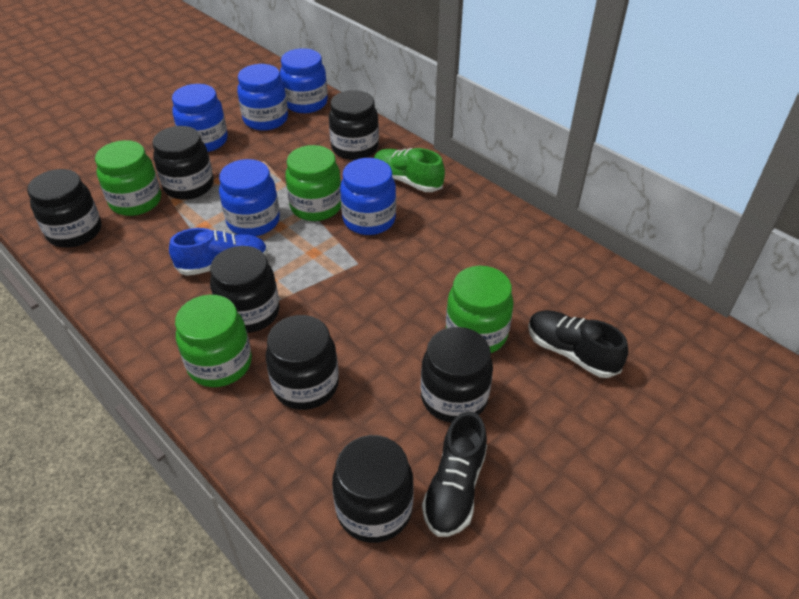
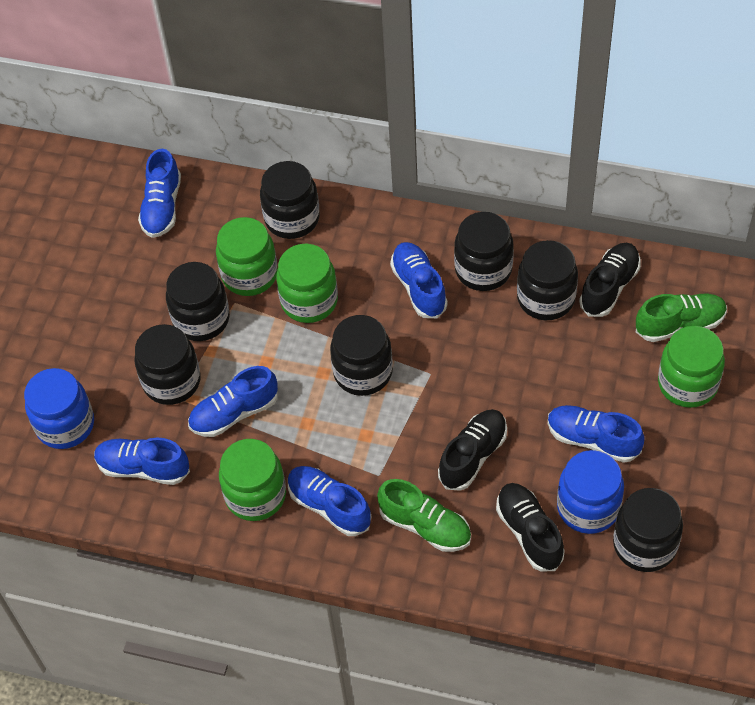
black shoe: [422,411,487,537] [528,310,628,378] = 2 -> [438,409,507,491] [496,483,565,571] [579,243,641,317] = 3
blue jar: [172,84,228,152] [219,159,280,236] [237,64,288,131] [280,48,328,113] [340,158,396,235] = 5 -> [24,368,94,449] [557,450,624,534] = 2
blue shoe: [169,228,268,276] = 1 -> [94,438,190,485] [138,149,181,238] [188,366,278,437] [288,466,371,536] [390,242,448,318] [548,405,645,463] = 6
green shoe: [374,148,445,192] = 1 -> [377,479,471,552] [636,294,727,342] = 2

